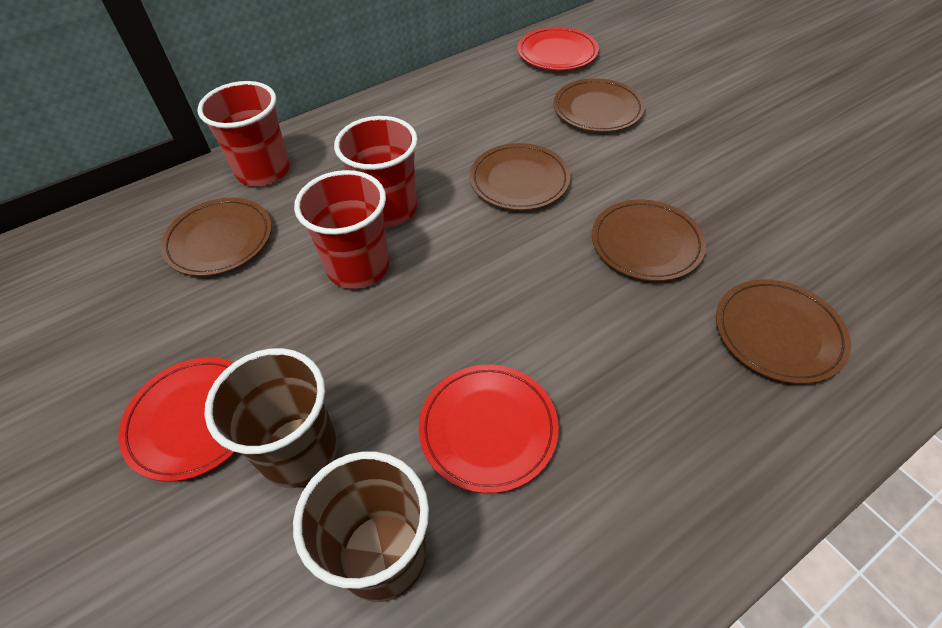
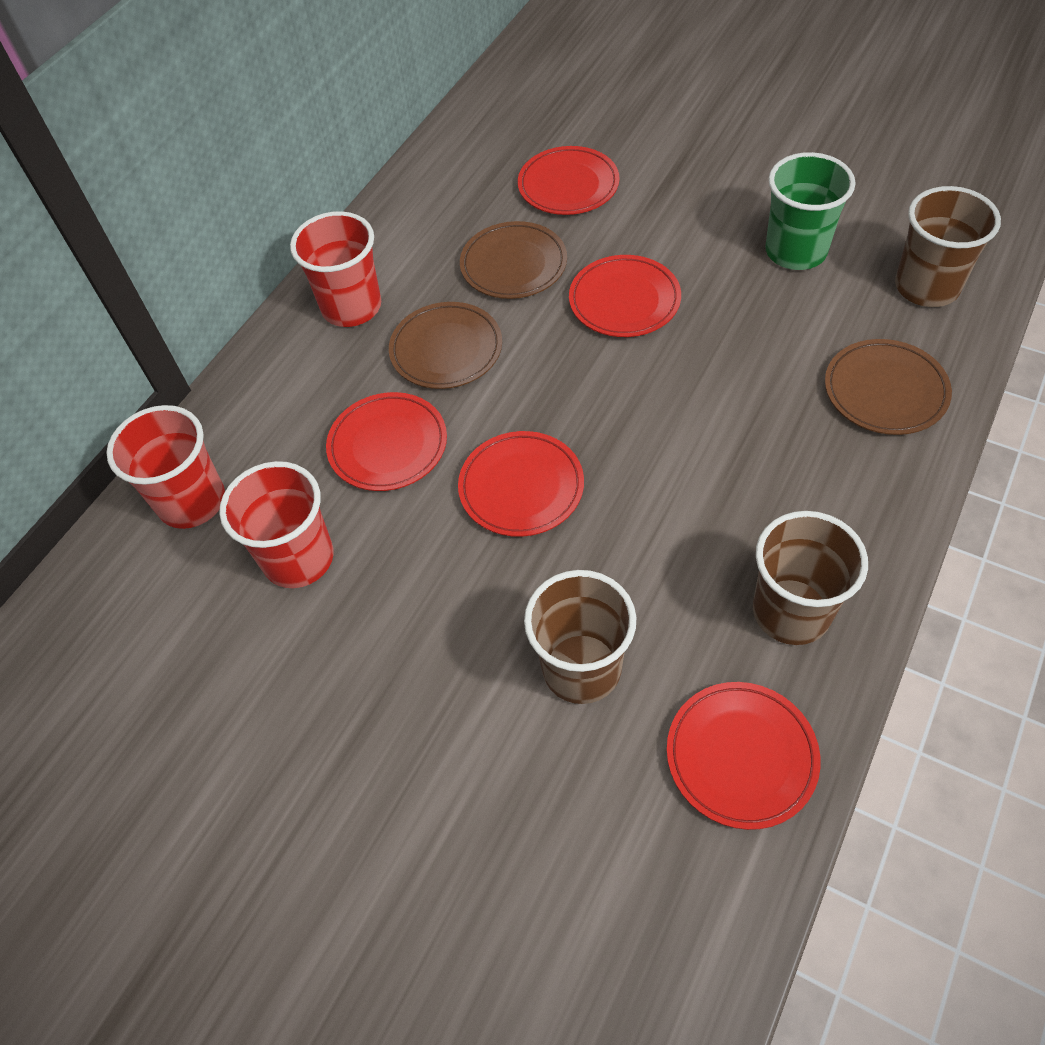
brown cup: [204,348,338,488] [293,451,429,602] = 2 -> [524,570,636,704] [753,511,868,645] [895,186,1001,307] = 3
brown plate: [161,198,272,276] [470,143,570,210] [553,78,645,132] [592,200,706,281] [716,279,851,384] = 5 -> [389,302,502,389] [460,221,567,299] [825,339,952,435] = 3
green cup: none = 0 -> [765,152,856,270] = 1
red plate: [118,357,236,482] [419,365,559,493] [517,27,599,70] = 3 -> [326,392,447,491] [458,431,584,537] [518,146,620,215] [569,255,681,337] [667,682,821,830] = 5

